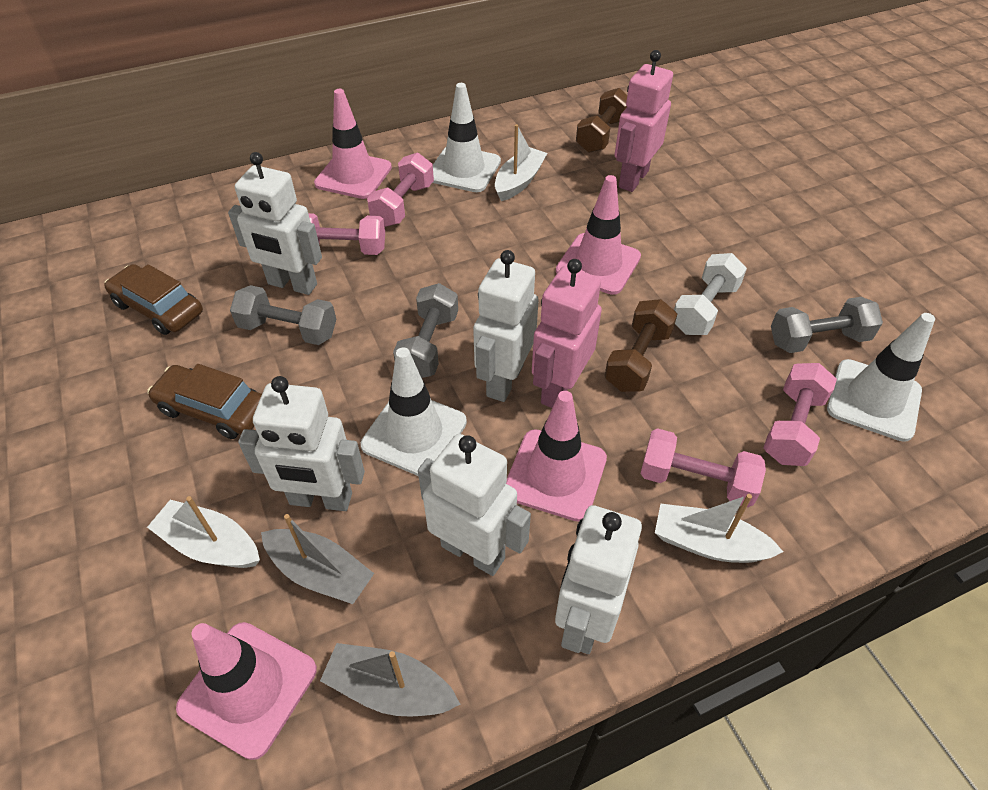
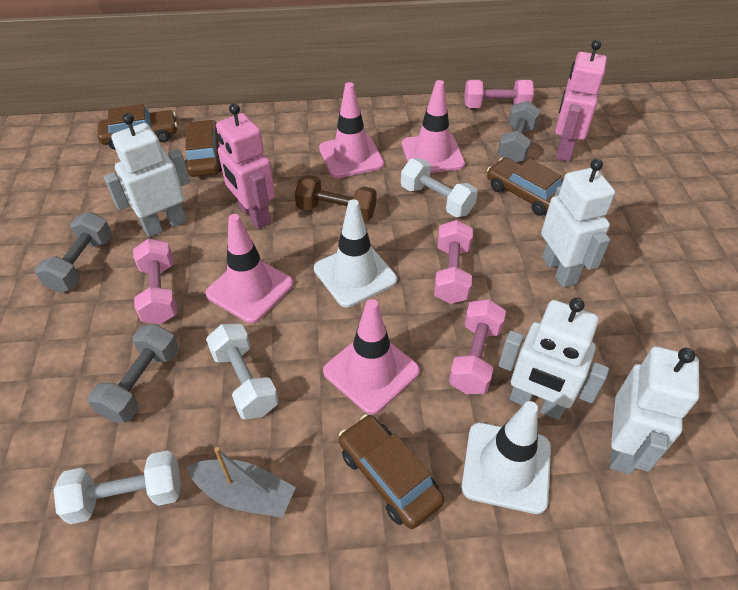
brown car: [104,264,203,335] [147,364,262,439] = 2 -> [98,104,177,150] [185,120,222,177] [339,414,445,529] [487,157,562,216] = 4
brown dumbbell: [576,88,627,153] [605,299,677,392] = 2 -> [295,175,376,223] = 1
grey boat: [261,514,374,604] [320,643,461,717] = 2 -> [187,447,296,518] = 1
white boat: [147,496,260,568] [495,124,547,201] [655,494,783,563] = 3 -> none = 0
white dumbbell: [674,253,747,335] = 1 -> [54,450,181,524] [206,324,279,420] [401,158,478,217] = 3
white robot: [228,152,322,295] [238,376,365,511] [418,434,531,576] [473,250,539,402] [555,505,642,654] = 5 -> [104,113,190,237] [499,298,609,420] [541,159,615,288] [610,346,699,475] = 4
white traffic cone: [361,348,467,476] [433,83,501,192] [827,313,935,442] = 3 -> [314,199,397,307] [462,401,551,514] = 2

